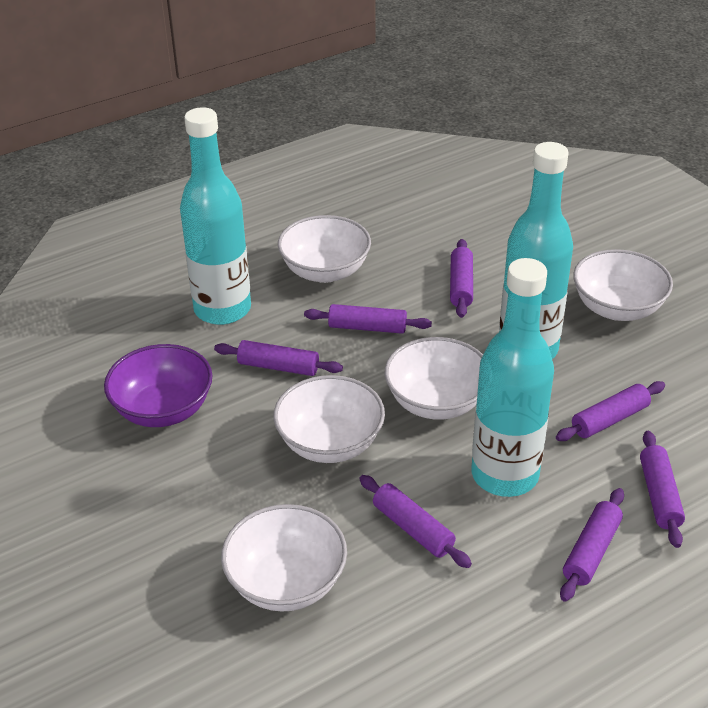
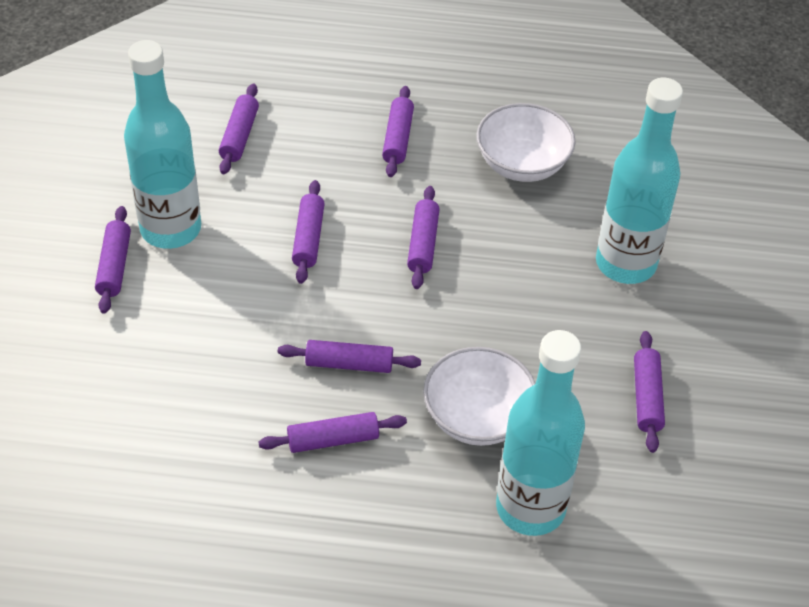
purple bowl: [104,344,213,427] = 1 -> none = 0
purple rolling pin: [214,340,343,376] [304,304,432,334] [359,475,472,568] [450,239,473,318] [556,381,665,441] [560,488,624,602] [640,431,685,548] = 7 -> [95,206,131,314] [219,84,259,174] [258,412,407,453] [278,340,421,373] [292,180,325,284] [382,86,414,177] [407,186,440,289] [634,331,665,453] = 8
white bowl: [221,504,347,612] [273,375,385,463] [278,215,371,283] [385,337,483,420] [573,249,673,321] = 5 -> [423,347,535,446] [477,103,576,182] = 2

